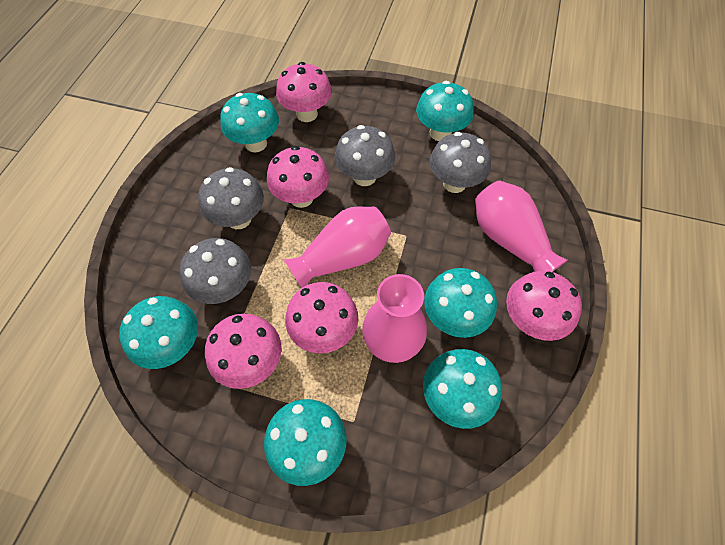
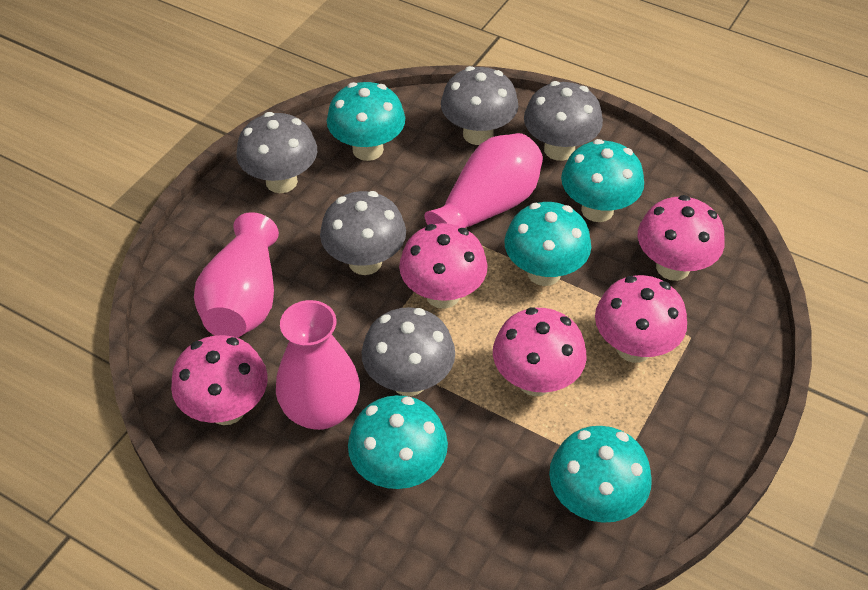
grey mushroom: [180,238,251,304] [198,167,264,229] [335,125,395,186] [430,132,491,193] = 4 -> [237,112,317,193] [320,191,406,275] [361,307,455,396] [441,66,518,145] [524,81,603,161] = 5
turquoise mushroom: [119,296,198,369] [220,93,279,152] [264,399,347,486] [416,81,474,141] [423,349,502,429] [424,268,497,338] = 6 -> [327,82,405,161] [348,395,448,489] [504,202,591,286] [549,426,652,523] [561,139,644,222] = 5

